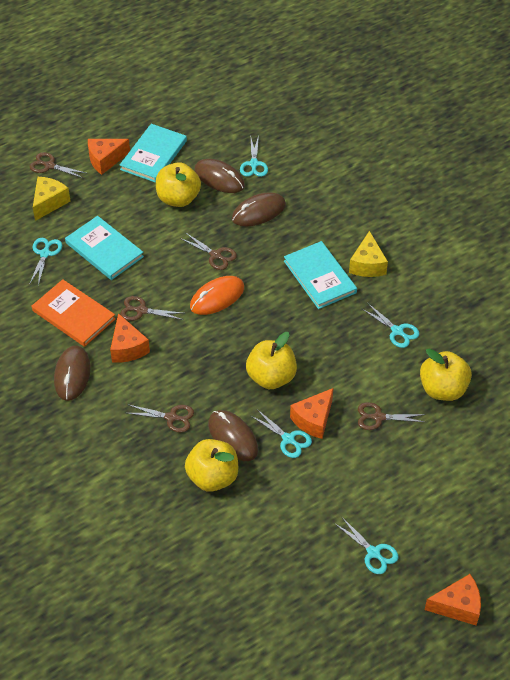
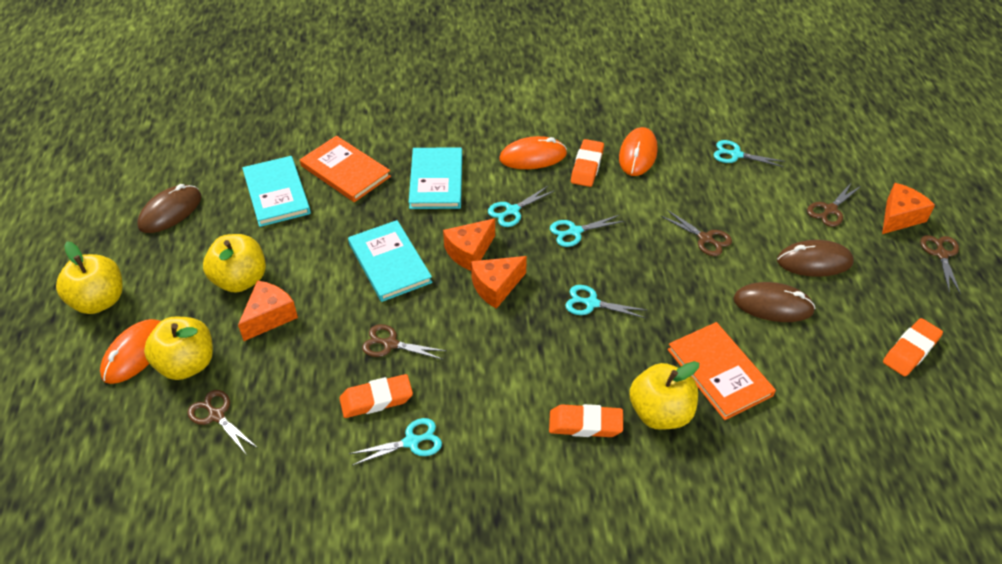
brown mouse: [54,346,91,401] [194,159,245,193] [208,410,258,461] [232,193,286,226] = 4 -> [137,184,201,233] [733,282,816,322] [777,240,854,277] = 3
orange book: [32,279,115,347] = 1 -> [300,136,391,202] [667,322,776,420] = 2
orange eraser: none = 0 -> [339,374,413,418] [549,404,623,437] [571,139,604,187] [883,318,943,376] = 4
orange mouse: [190,276,244,315] = 1 -> [100,319,161,384] [499,136,567,169] [619,127,658,176] = 3
yellow cheese: [33,177,70,221] [349,231,388,277] = 2 -> none = 0

